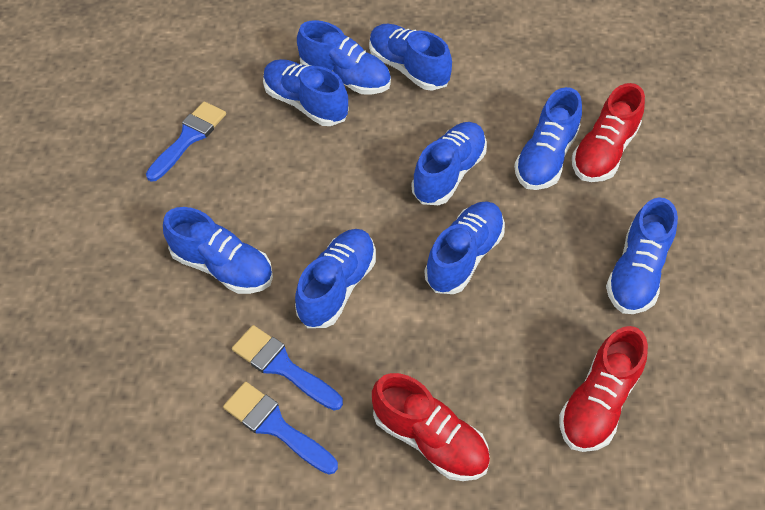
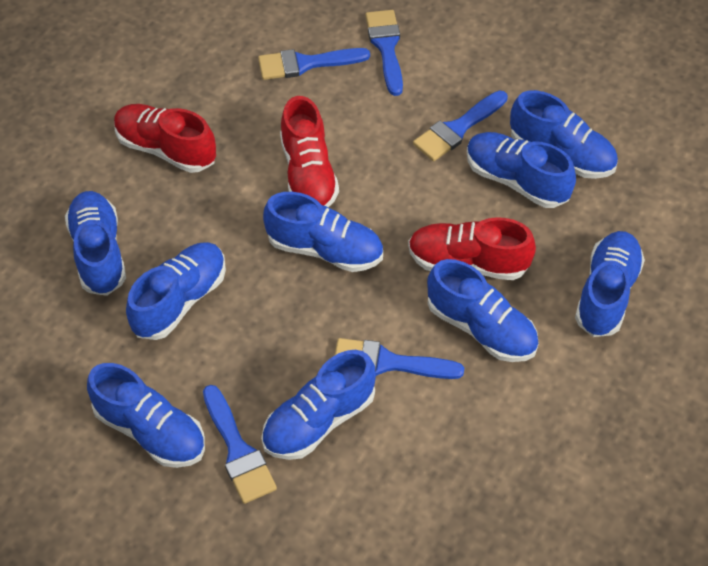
blue brush: [146,101,226,182] [223,382,338,474] [232,325,343,411] = 3 -> [203,385,277,504] [258,48,370,80] [335,338,464,379] [365,10,403,96] [413,90,508,161] = 5

